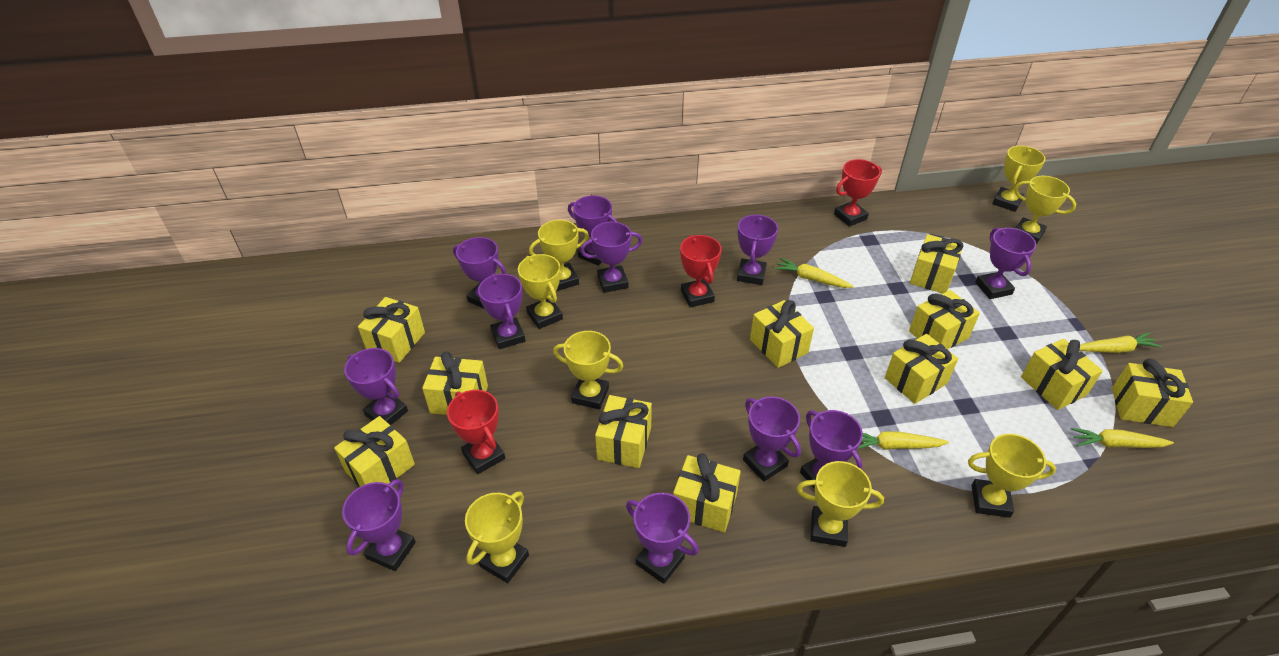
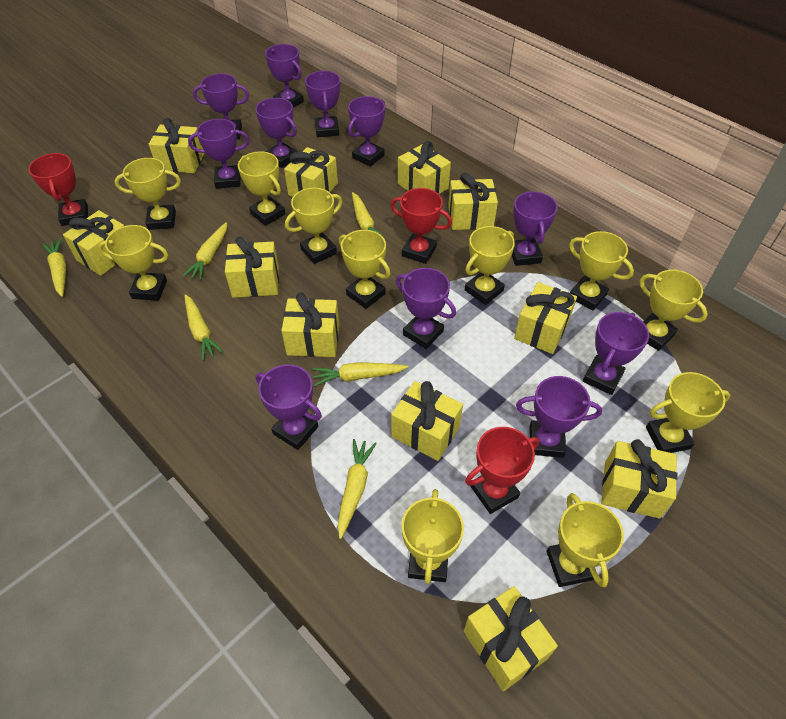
yellow carrot: [775,258,854,288] [858,431,949,450] [1070,428,1174,448] [1079,332,1162,353] = 4 -> [42,238,66,297] [183,222,227,280] [184,294,223,361] [312,362,408,387] [338,439,377,539] [352,192,386,241] = 6
yellow trophy: [465,491,529,583] [518,254,563,329] [529,220,589,291] [553,331,624,409] [797,461,884,547] [968,434,1056,518] [992,146,1046,212] [1014,176,1076,244] = 8 -> [98,225,168,301] [115,158,181,230] [238,151,285,226] [285,188,343,264] [339,230,390,309] [402,489,464,584] [465,226,515,305] [547,493,624,587] [569,231,634,311] [640,270,708,351] [646,372,730,453] = 11

